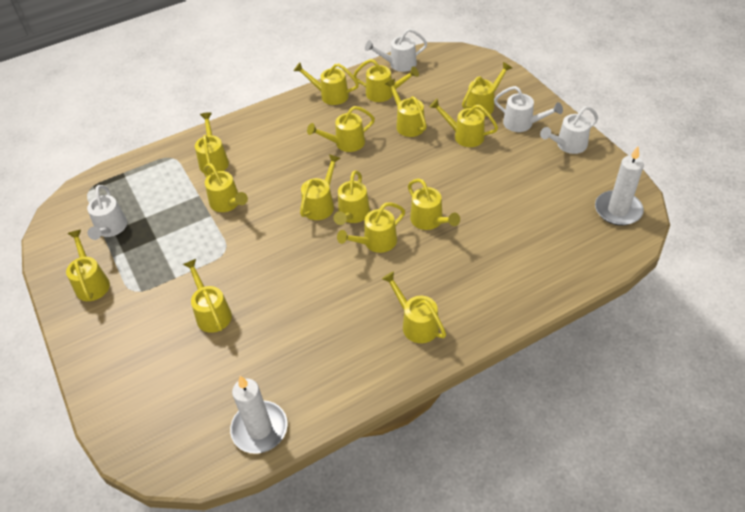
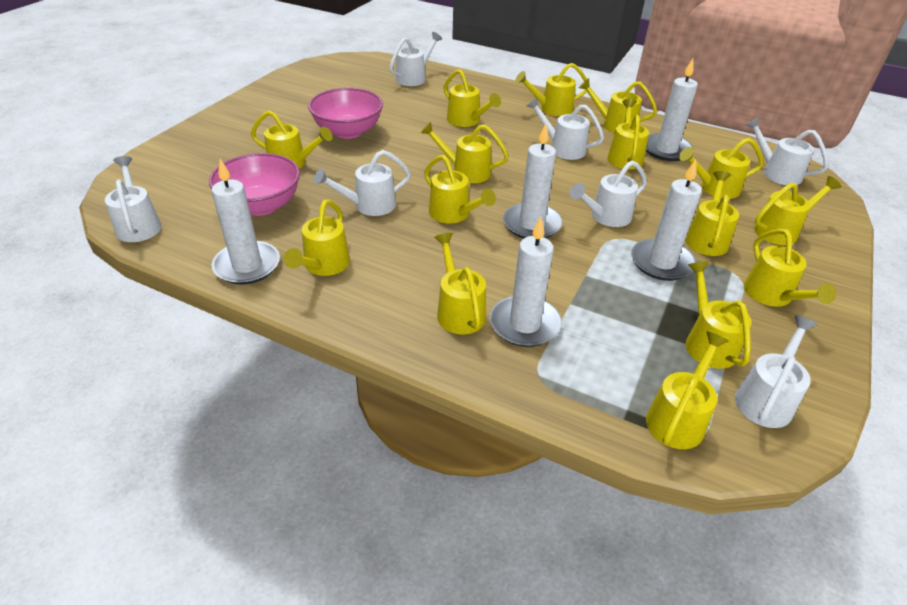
pink bowl: none = 0 -> [209,153,300,216] [308,88,383,139] = 2
white candle: [230,376,288,454] [595,146,644,226] = 2 -> [211,159,280,285] [490,217,562,347] [503,124,563,239] [631,160,702,281] [646,59,698,161] = 5
white watering can: [87,185,127,240] [365,28,427,72] [494,86,563,132] [540,106,598,154] = 4 -> [105,156,162,242] [314,150,411,216] [389,32,442,86] [527,98,604,160] [570,161,647,227] [735,315,818,428] [746,117,828,185] = 7

